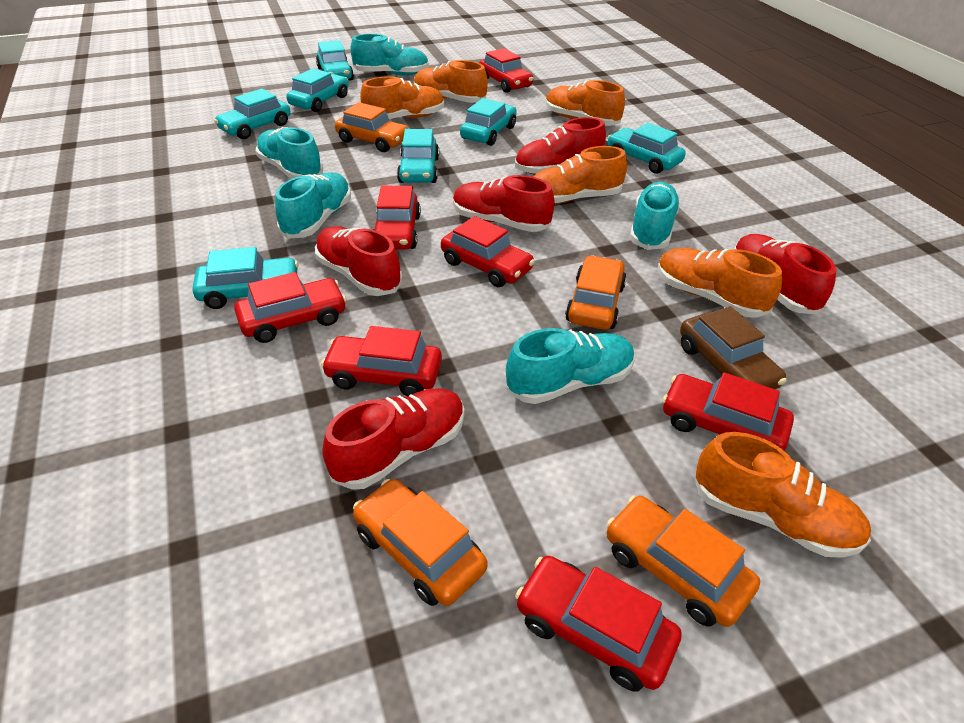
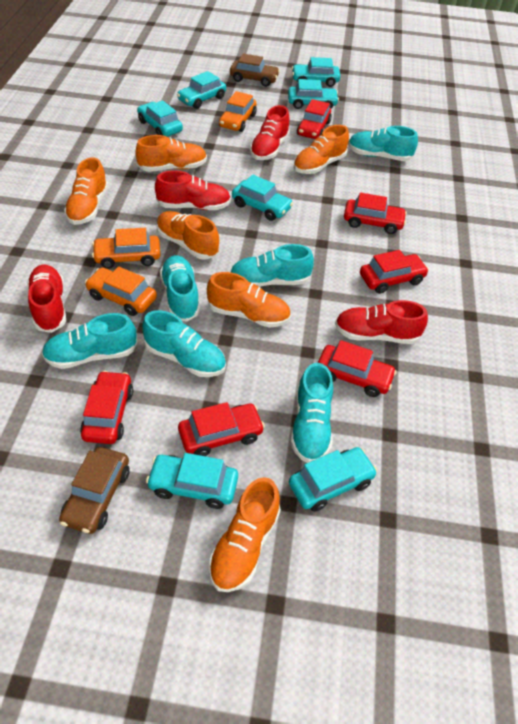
brown car: [680,306,787,389] = 1 -> [59,447,130,534] [230,54,280,87] = 2
orange car: [335,102,409,152] [353,479,488,606] [565,255,627,330] [606,496,760,627] = 4 -> [85,266,157,316] [92,228,160,269] [219,91,257,132] = 3
red car: [234,272,347,343] [321,326,442,397] [373,186,421,250] [441,216,535,287] [479,48,534,93] [515,556,682,692] [662,372,794,450] = 7 -> [80,371,133,444] [178,402,265,456] [297,99,332,139] [318,340,397,397] [344,192,407,234] [360,250,429,294] = 6
red shoe: [315,226,402,296] [322,388,464,490] [453,175,555,232] [515,117,606,174] [735,234,836,314] = 5 -> [27,265,66,333] [155,170,231,210] [250,105,290,160] [335,300,428,344] = 4
turquoise shoe: [256,127,323,179] [275,172,351,239] [351,34,429,76] [506,328,635,404] [630,182,680,250] = 5 -> [42,313,137,369] [142,310,226,377] [160,255,200,322] [230,244,314,287] [291,363,333,463] [348,126,418,161] = 6

